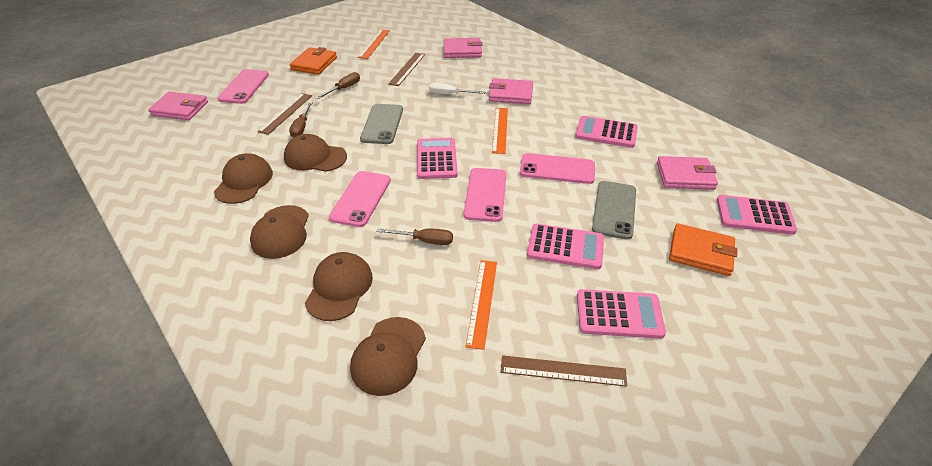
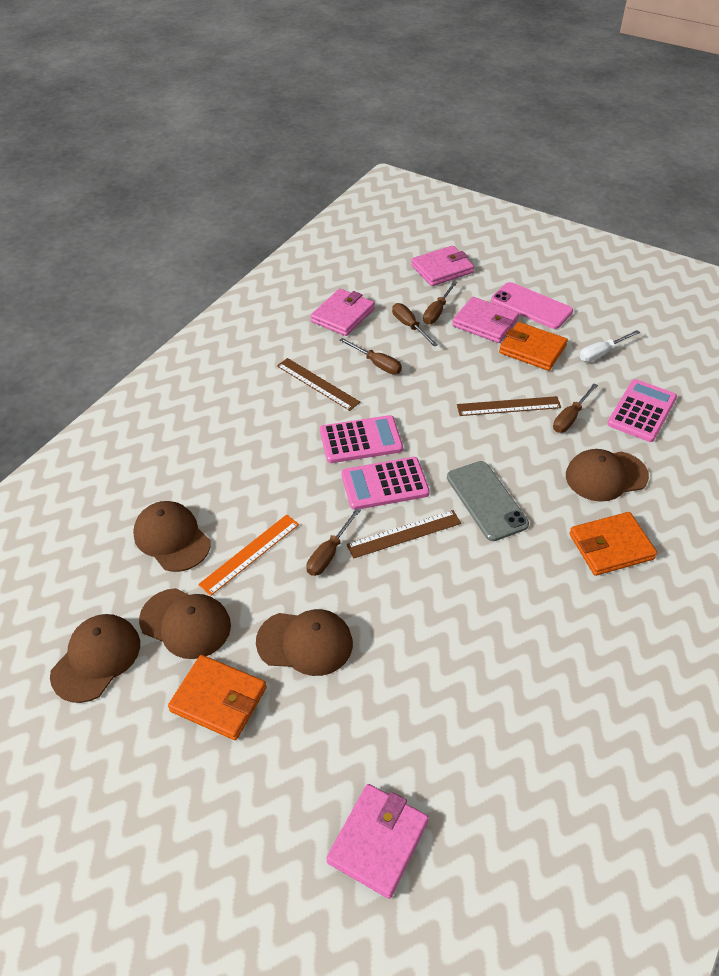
brown screwdriver: [289,102,313,138] [316,72,360,99] [376,228,453,245] = 3 -> [306,508,361,576] [339,338,402,374] [392,303,438,347] [423,281,457,324] [553,384,598,432] = 5
grey phone: [360,104,403,144] [592,181,636,239] = 2 -> [447,461,529,541] = 1
orange ruler: [358,29,390,59] [466,260,497,350] [492,108,508,154] = 3 -> [198,515,299,596] = 1
orange wallet: [290,47,337,75] [669,224,737,276] = 2 -> [168,655,267,740] [499,322,568,371] [569,512,657,576] = 3
pink calculator: [417,138,458,179] [527,224,604,269] [575,116,638,148] [577,289,666,339] [717,195,797,235] = 5 -> [320,415,403,463] [341,457,430,510] [607,379,677,442] = 3
pink phone: [217,69,269,104] [329,171,391,227] [464,168,506,222] [520,153,595,184] = 4 -> [491,282,573,329] = 1

